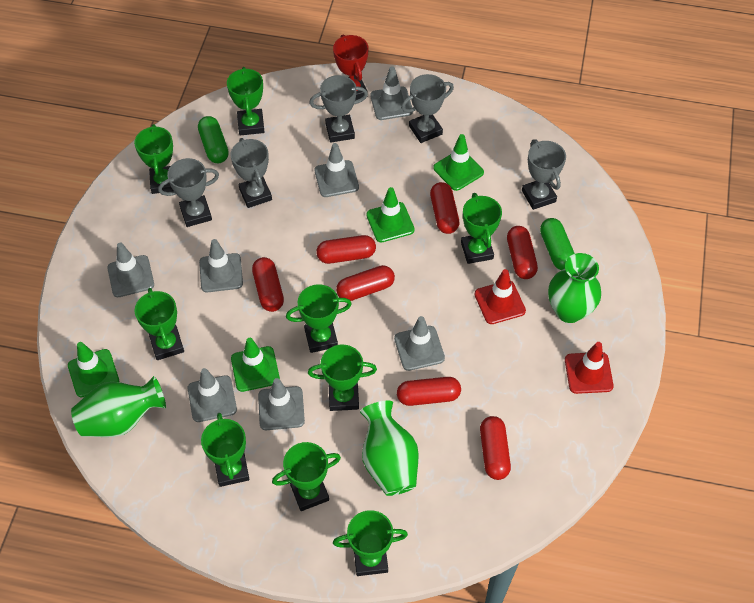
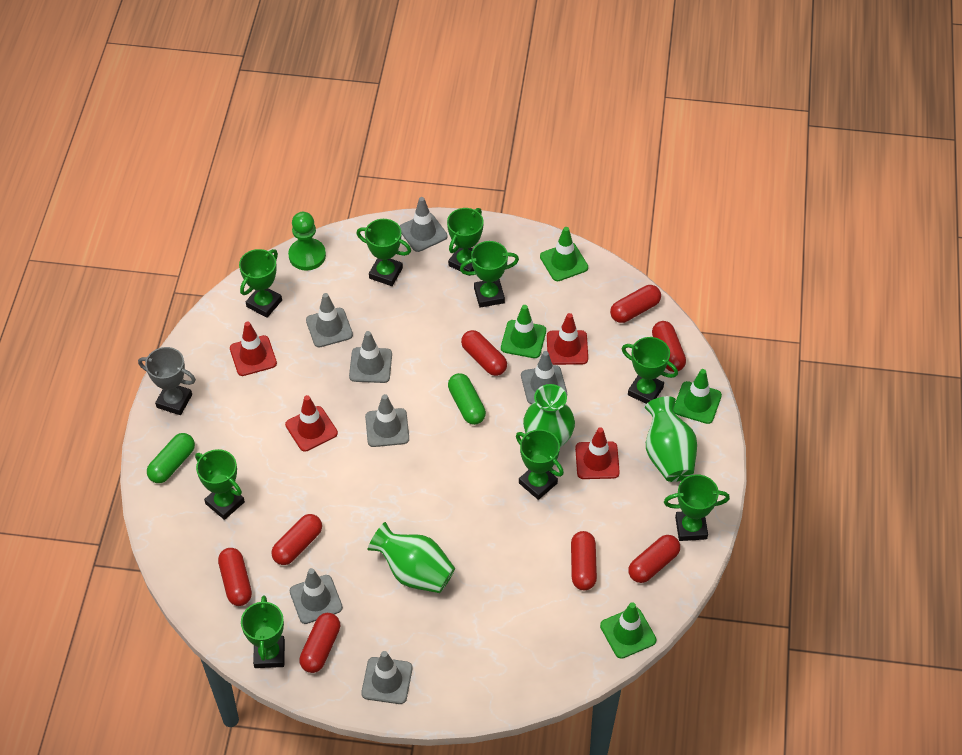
green pawn: none = 0 -> [288,212,326,270] = 1
grey trophy: [158,158,219,227] [231,138,272,208] [309,75,368,143] [401,74,454,143] [522,139,566,210] = 5 -> [138,347,196,415] = 1
red capsule: [252,257,284,312] [316,235,376,264] [336,265,395,301] [397,377,461,406] [430,182,459,234] [480,416,511,480] [507,226,538,279] = 7 -> [218,548,252,606] [272,514,322,565] [299,613,340,673] [461,330,507,376] [571,531,597,590] [610,285,661,323] [628,535,680,583] [652,321,686,372] = 8
red traffic cone: [475,269,526,324] [565,342,614,394] = 2 -> [230,321,277,376] [285,395,338,452] [547,313,588,365] [575,427,620,479] = 4
red trophy: [333,34,369,100] = 1 -> none = 0

